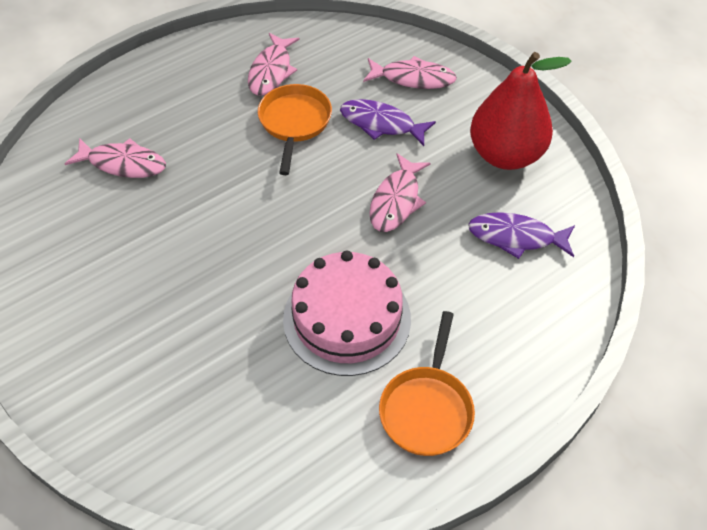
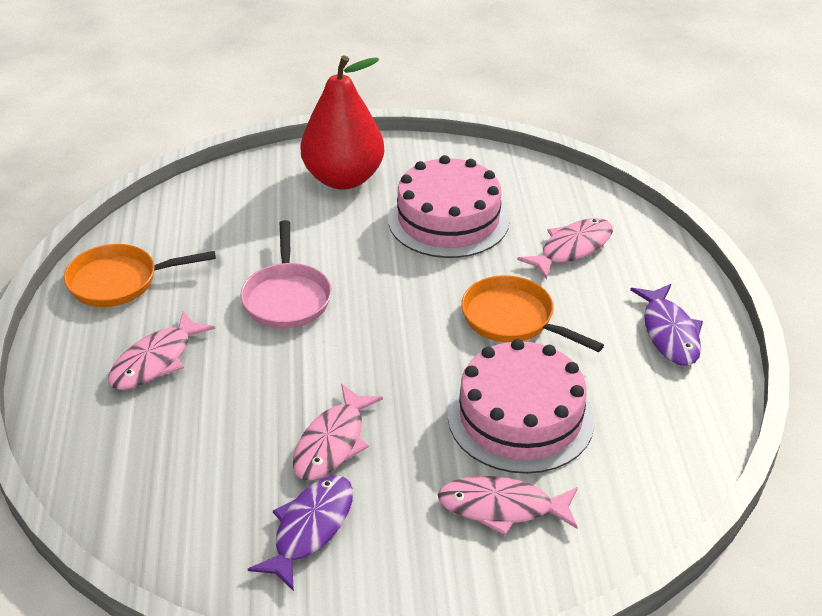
pink cake: [283,251,411,376] = 1 -> [388,155,510,258] [448,339,595,474] = 2
pink pan: none = 0 -> [240,220,332,329] = 1

